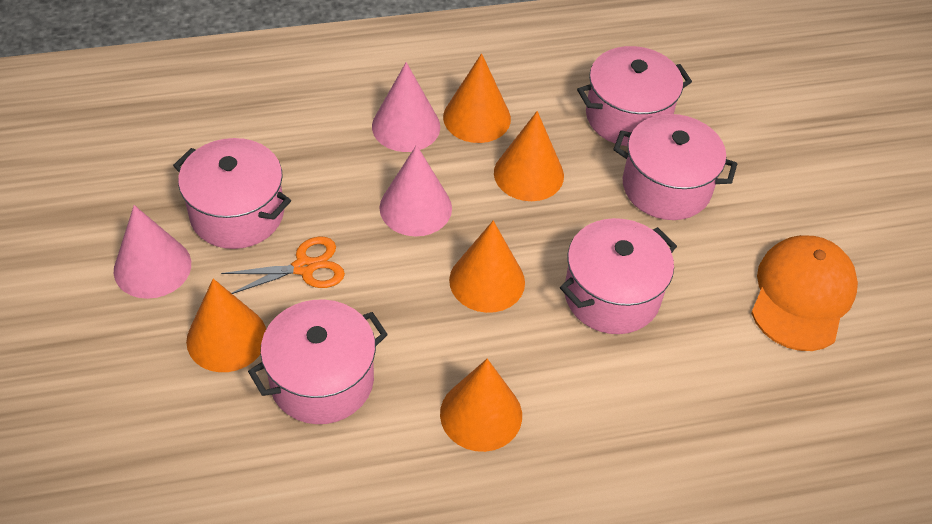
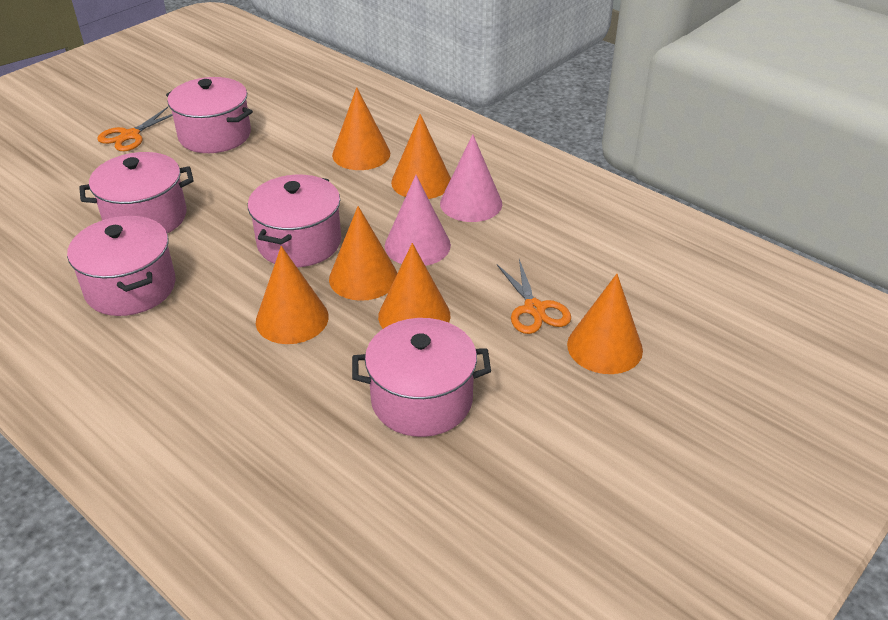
orange cap: [751,235,858,351] = 1 -> none = 0
orange cone: [186,279,266,372] [440,359,522,452] [443,53,511,143] [449,221,525,313] [494,111,564,201] = 5 -> [256,246,329,344] [329,206,397,301] [332,87,390,170] [378,243,450,329] [391,114,451,199] [567,274,643,374] = 6
orange scissors: [221,237,345,294] = 1 -> [97,107,173,151] [497,259,571,334] = 2
pink cone: [114,205,191,299] [372,62,440,152] [379,145,452,236] = 3 -> [385,175,451,266] [440,134,502,222] = 2

